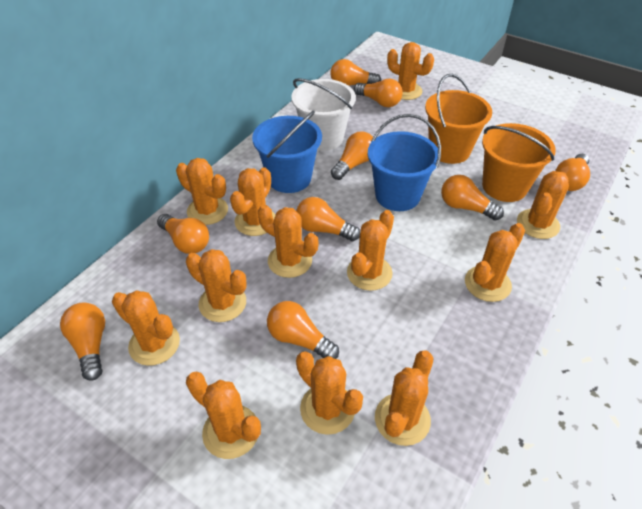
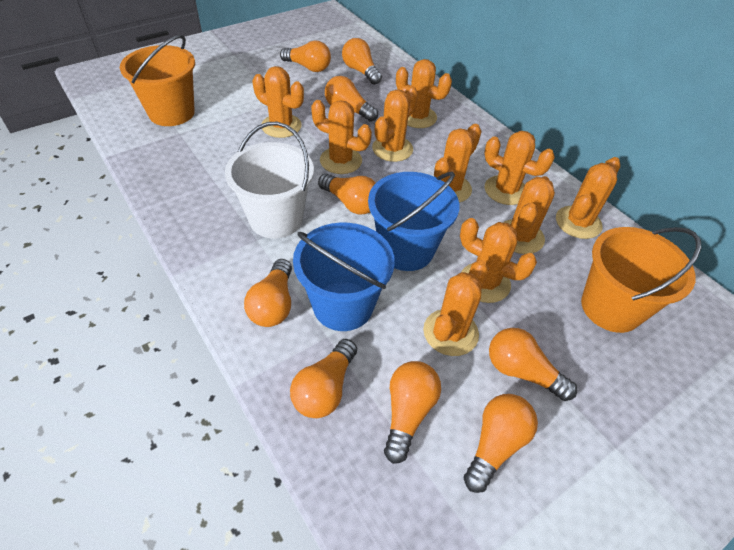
orange cactus: [112,290,180,366] [176,158,228,225] [186,249,246,322] [186,372,261,459] [230,167,275,236] [258,204,318,278] [296,351,363,435] [347,210,394,291] [375,350,433,446] [387,42,434,100] [465,223,525,302] [517,171,569,239] = 12 -> [252,66,304,138] [311,100,372,174] [372,86,418,162] [396,59,452,128] [423,260,489,356] [434,124,482,203] [460,218,537,303] [484,131,555,205] [503,176,555,254] [556,157,620,239] = 10

